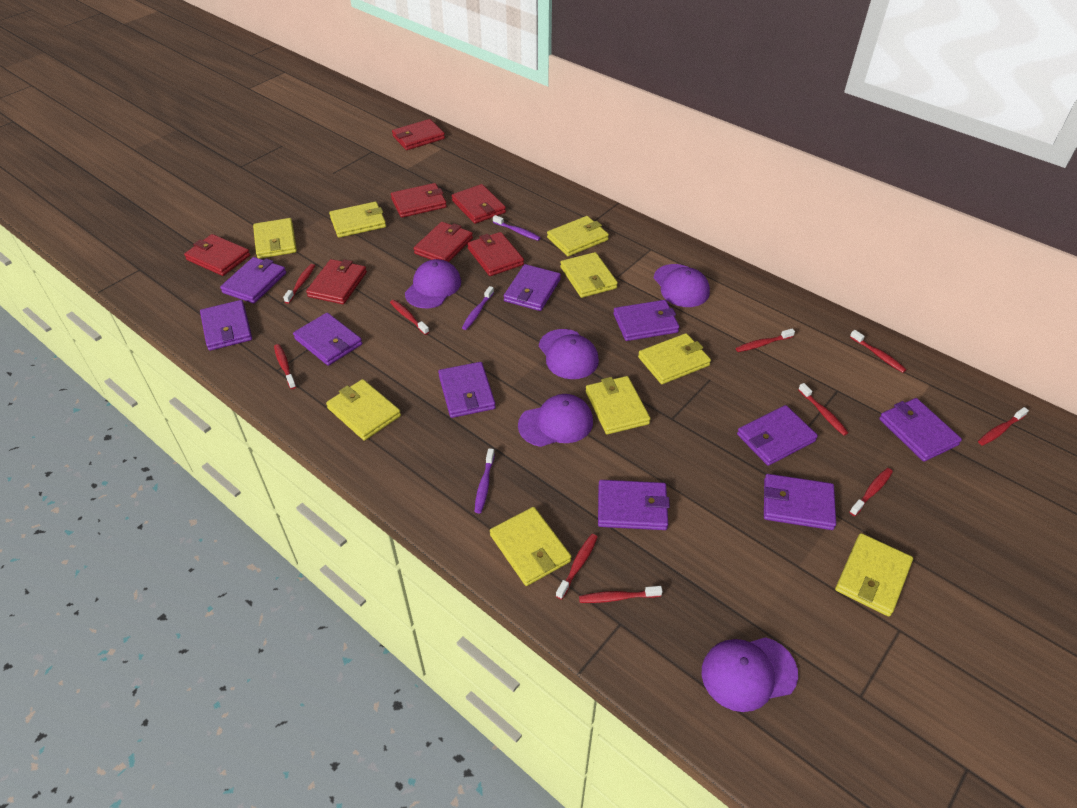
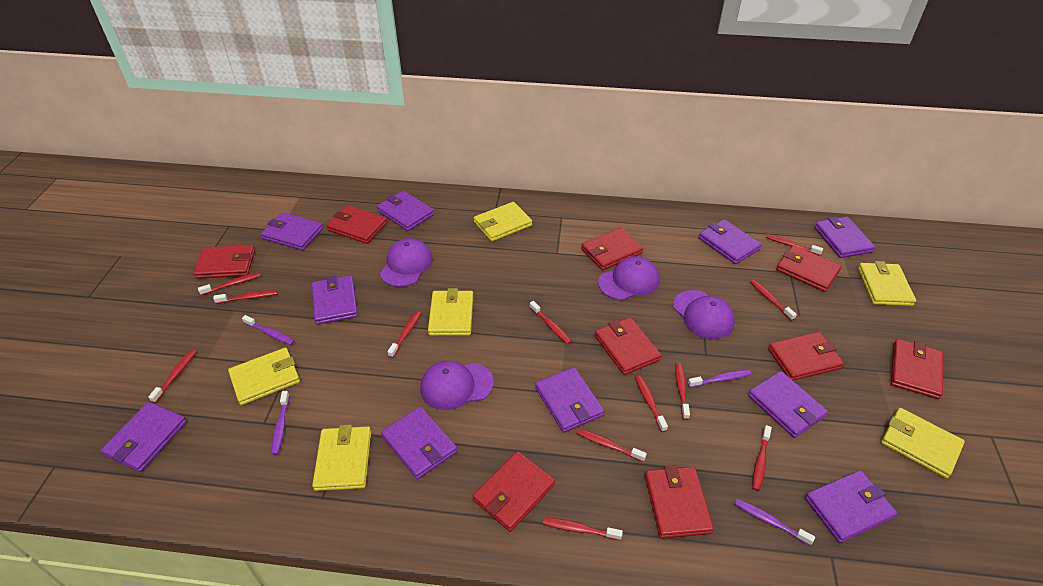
purple cap: [405,259,461,308] [518,394,593,447] [539,329,599,379] [654,264,710,307] [702,637,798,712] = 5 -> [380,238,433,287] [420,361,494,410] [598,256,660,300] [673,290,735,339] = 4
purple toothbrush: [462,286,494,330] [475,448,495,513] [493,215,541,241] = 3 -> [242,315,294,345] [272,391,290,455] [688,370,751,388] [735,499,815,546] = 4
red toothbrush: [274,344,296,389] [283,264,315,304] [390,300,429,335] [556,534,598,600] [579,586,662,603] [736,328,795,352] [798,383,848,436] [849,468,893,516] [850,330,907,373] [978,407,1029,446] = 10 -> [148,350,196,403] [198,272,260,296] [213,290,277,304] [388,311,421,358] [530,301,572,344] [543,518,623,541] [576,429,647,462] [635,375,668,432] [675,363,690,420] [750,280,797,321] [752,425,772,491] [765,234,823,256] = 12
red wallet: [184,234,250,276] [306,259,367,304] [391,183,447,218] [392,119,445,150] [414,222,473,262] [452,184,506,224] [467,232,524,276] = 7 -> [194,245,255,279] [327,205,387,244] [472,451,555,532] [581,228,643,270] [595,317,662,375] [645,465,714,539] [768,332,844,381] [776,245,842,292] [891,339,943,399] = 9
yellow wallet: [253,218,297,259] [326,379,401,441] [329,202,386,238] [490,507,571,586] [547,216,609,256] [560,252,618,298] [586,376,650,434] [638,333,711,384] [835,533,913,617] = 9 -> [228,348,300,405] [312,425,371,491] [428,288,473,336] [474,202,532,242] [858,261,916,306] [881,408,965,479] = 6

